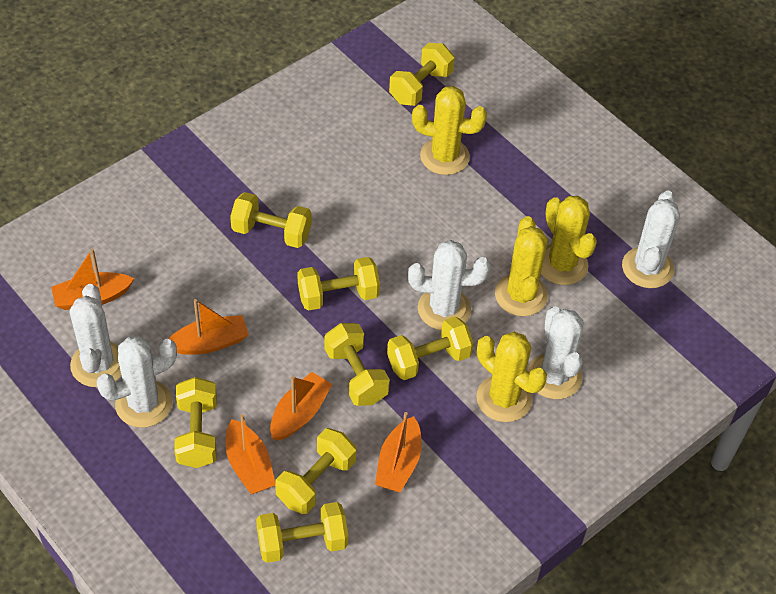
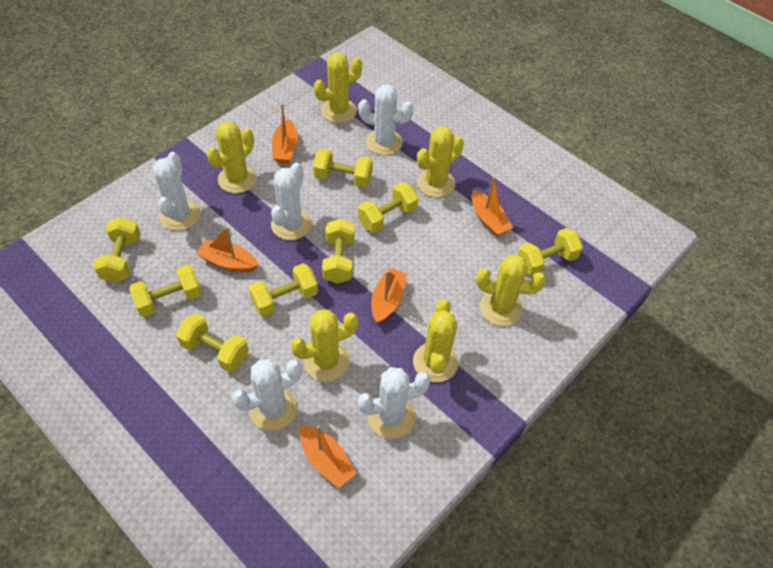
yellow cactus: [412,86,487,175] [476,332,547,422] [495,216,548,316] [541,196,597,285] = 4 -> [206,121,257,193] [291,310,358,381] [314,53,362,123] [413,299,458,382] [417,126,464,197] [476,254,546,326] = 6

